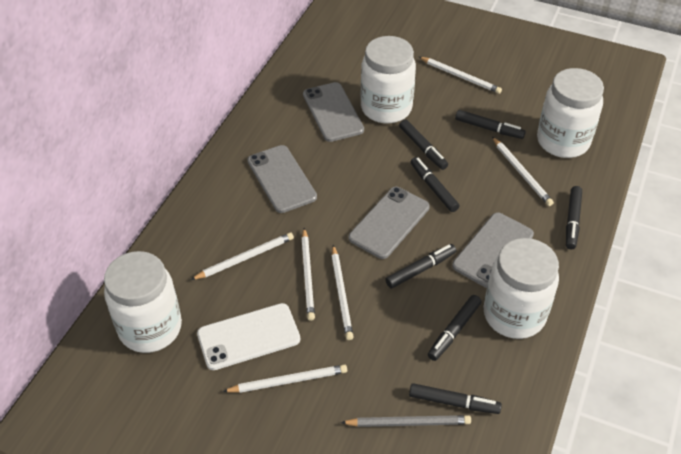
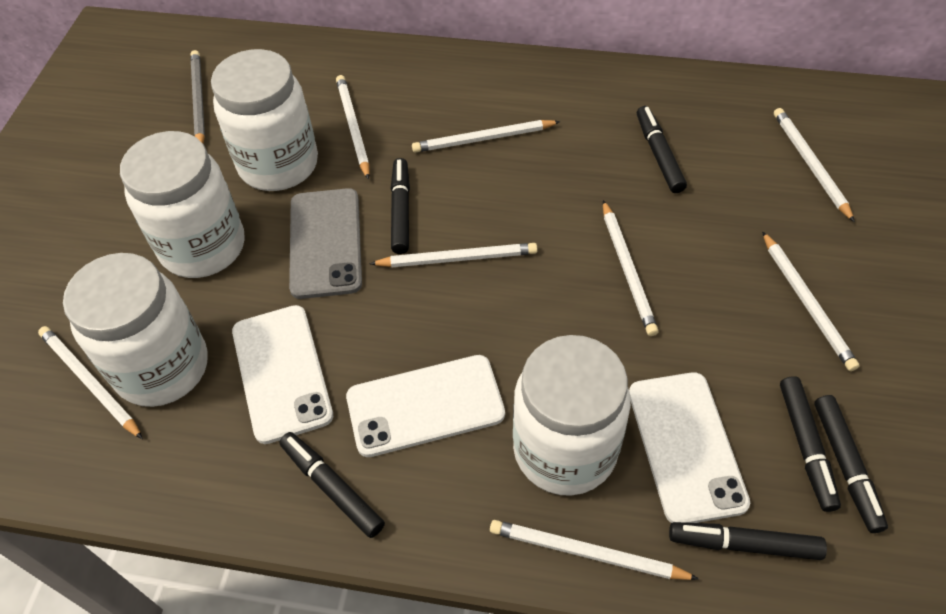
black marker: [385,244,456,288] [399,119,448,170] [409,383,502,414] [411,157,459,212] [428,295,481,361] [455,110,526,139] [566,186,582,249] = 7 -> [279,432,385,538] [391,158,410,254] [637,106,687,193] [669,522,827,560] [780,376,841,512] [814,395,888,533] = 6
grey phone: [247,145,317,213] [303,82,364,142] [349,187,430,259] [452,213,534,288] = 4 -> [289,188,362,299] = 1
white pencil: [191,233,294,280] [222,364,347,393] [301,228,315,321] [331,245,353,340] [419,57,502,94] [492,137,554,206] = 6 -> [38,326,143,439] [336,75,370,180] [369,243,538,267] [412,120,561,153] [490,520,699,580] [603,200,658,336] [762,231,860,371] [774,108,855,222] = 8
white phone: [197,303,300,370] = 1 -> [232,305,333,444] [346,355,505,457] [629,372,750,523] = 3

